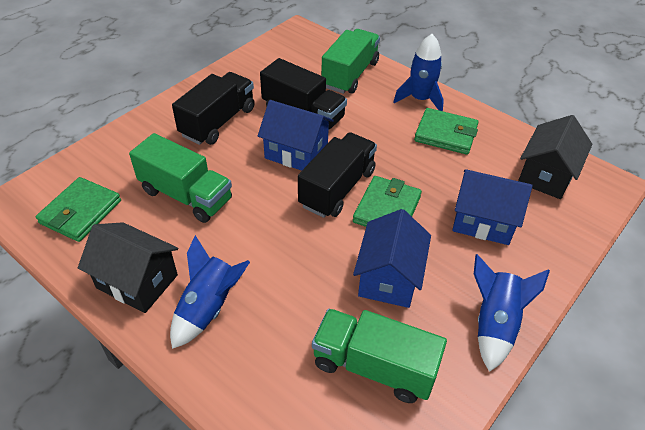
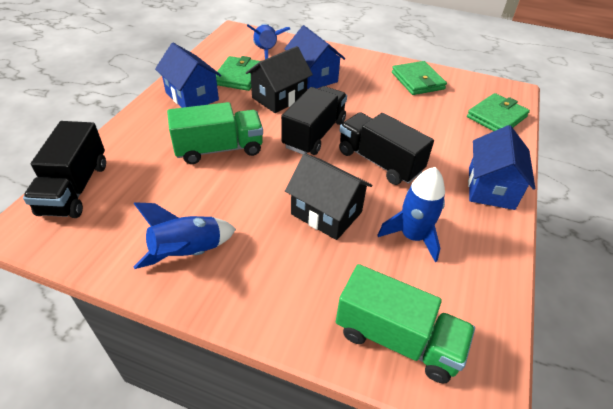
green truck: [129,133,232,223] [312,309,447,403] [321,29,380,94] = 3 -> [167,102,263,164] [336,264,475,383] = 2

